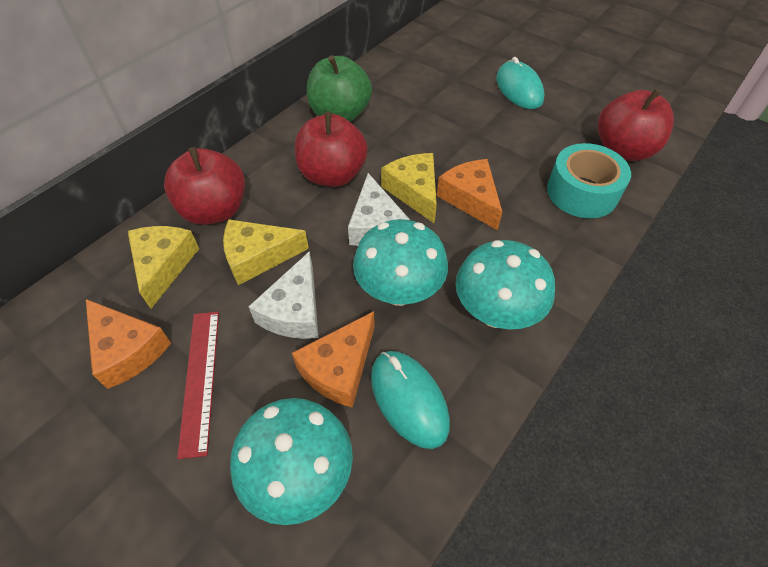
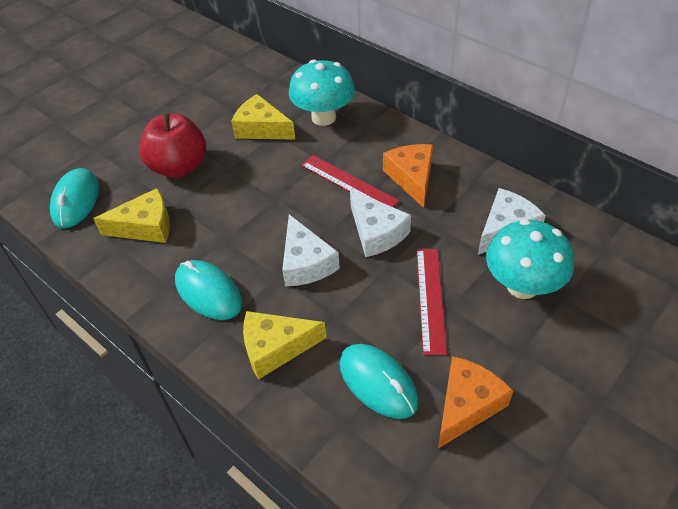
green apple: [307,55,372,122] = 1 -> none = 0
orange cheese: [86,299,171,389] [292,311,375,408] [437,159,502,230] = 3 -> [383,144,433,208] [438,356,513,449] = 2
red apple: [164,147,245,225] [295,111,368,187] [598,89,674,161] = 3 -> [139,112,206,178] = 1
red ruler: [177,312,219,459] = 1 -> [301,155,400,207] [417,249,447,355] = 2
turquoise mouse: [371,351,450,449] [496,57,545,109] = 2 -> [50,168,99,228] [175,260,242,320] [339,344,418,419] = 3
turquoise mushroom: [230,398,353,525] [353,219,448,306] [456,240,555,329] = 3 -> [289,60,355,126] [486,219,574,299] = 2
turquoise tape: [547,143,631,218] = 1 -> none = 0
white cheese: [248,251,319,339] [348,173,410,246] = 2 -> [282,214,340,286] [350,189,411,257] [478,188,546,255] = 3

